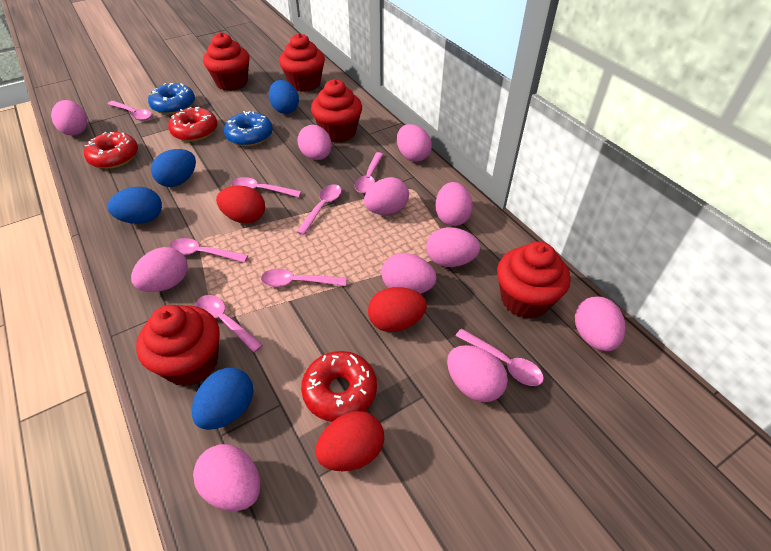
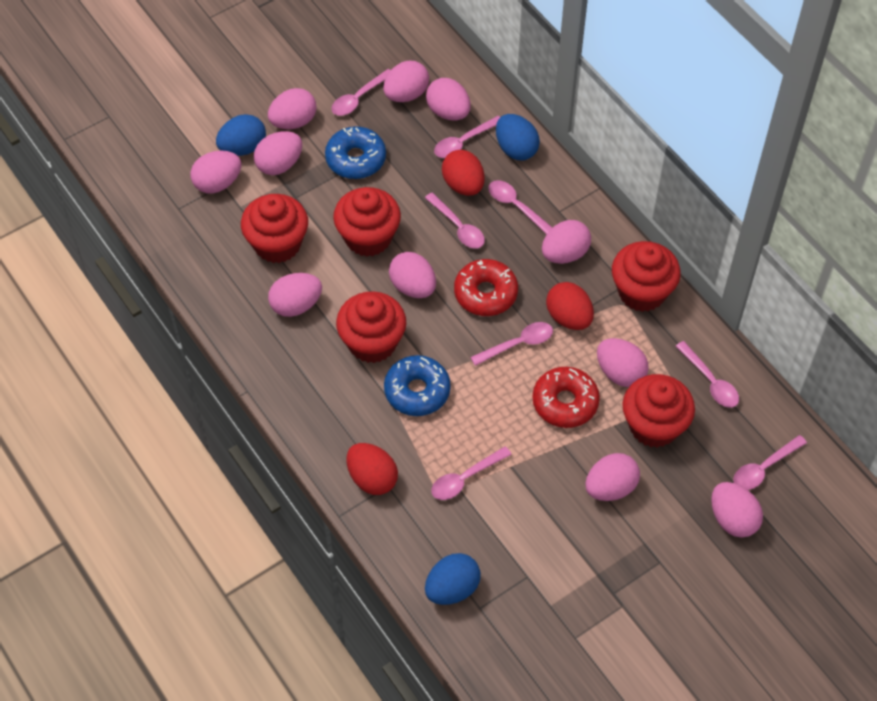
blue egg: [107,187,162,224] [151,149,196,187] [192,368,254,430] [269,80,299,114] = 4 -> [216,114,266,156] [425,553,481,605] [496,114,540,160] = 3
red donut: [84,132,138,169] [168,107,217,142] [301,351,377,422] = 3 -> [454,259,518,316] [532,367,600,428] = 2

